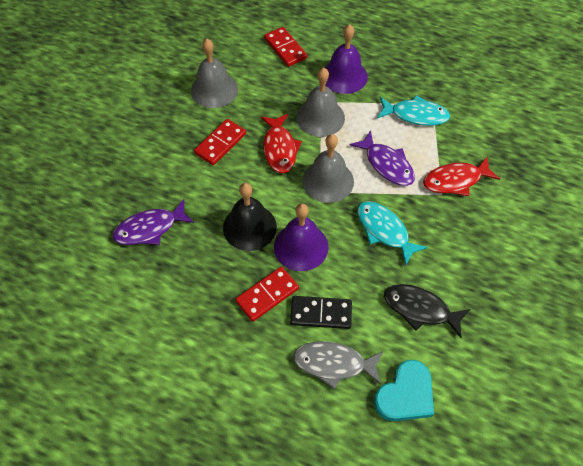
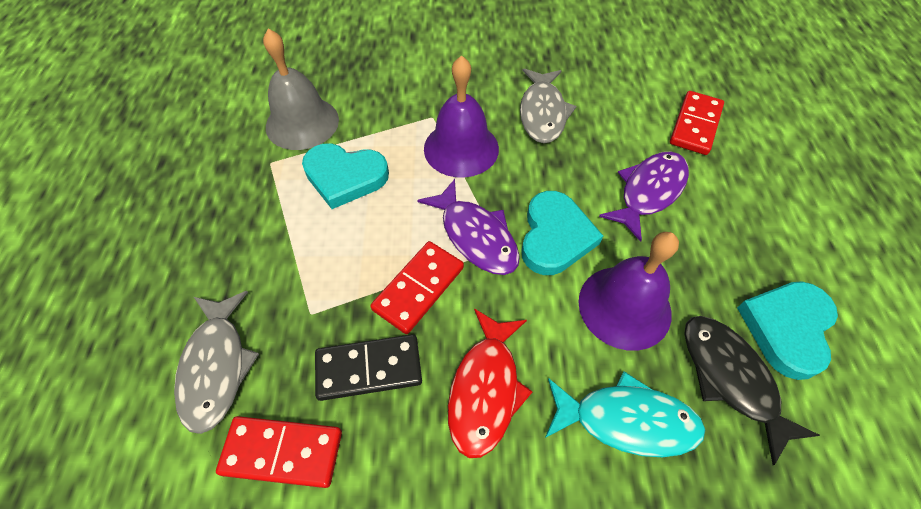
black bell: [223,183,277,251] = 1 -> none = 0
grey bell: [191,39,238,108] [297,67,345,137] [302,134,354,203] = 3 -> [263,29,339,150] = 1
grey fish: [293,341,383,389] = 1 -> [174,291,259,434] [520,69,576,143] = 2
red fish: [261,114,302,173] [423,157,500,196] = 2 -> [448,308,532,458] = 1
turquoise fish: [357,201,428,266] [377,95,450,126] = 2 -> [545,371,705,457] = 1
turquoise heart: [374,360,434,421] = 1 -> [302,144,389,209] [521,191,603,275] [737,281,838,380] = 3

